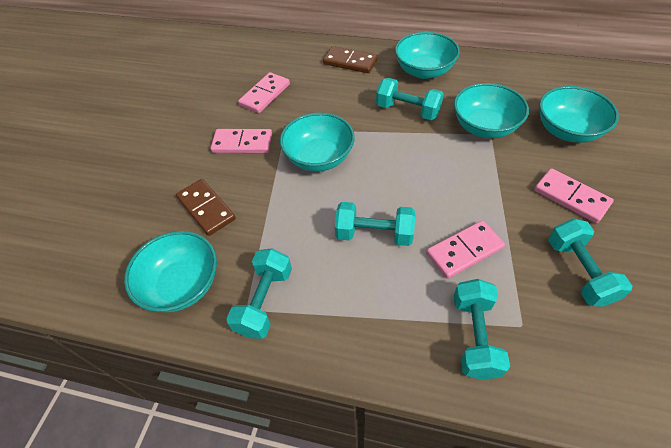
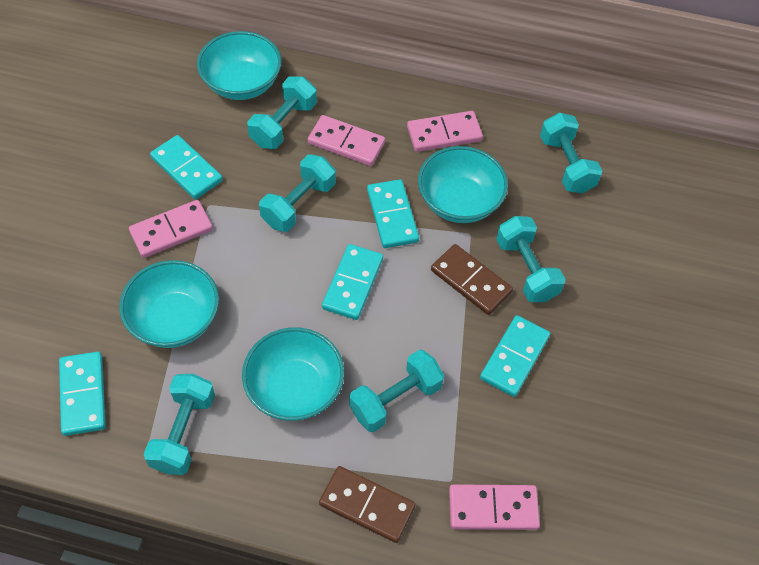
turquoise bowl: [124,231,217,312] [280,113,355,171] [395,32,460,79] [454,83,529,138] [539,86,619,143] = 5 -> [119,260,219,348] [197,31,282,100] [242,327,344,421] [418,146,508,223] = 4
turquoise domino: none = 0 -> [59,352,106,436] [150,135,223,199] [322,244,383,320] [367,179,419,248] [480,315,550,397] = 5
turquoise dumbbell: [226,248,292,339] [335,202,415,246] [376,78,444,120] [454,279,510,380] [548,218,632,307] = 5 -> [144,374,215,475] [247,76,317,149] [259,155,336,232] [349,349,444,432] [496,216,566,302] [540,113,602,193] = 6

